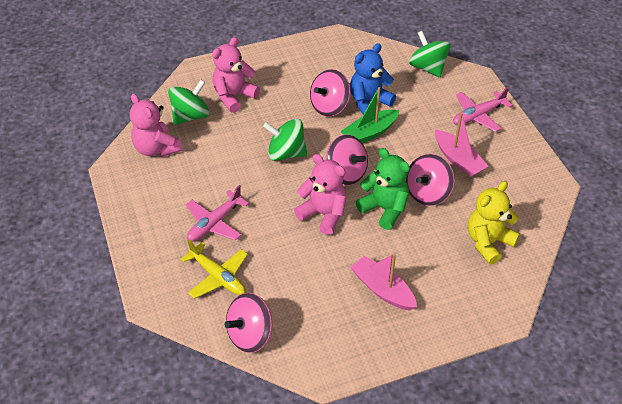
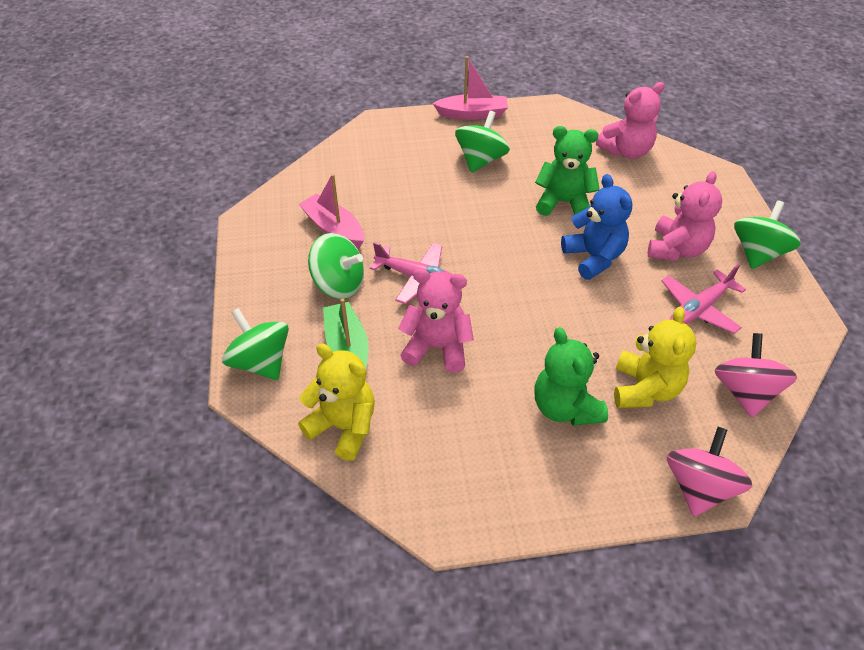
green spinning top: [168,80,210,125] [263,119,307,161] [409,31,451,77] = 3 -> [222,308,289,380] [308,233,364,299] [455,111,510,173] [734,201,801,269] = 4
green teddy bear: [356,148,410,230] = 1 -> [534,327,608,426] [535,126,600,216] = 2
pink spinning top: [225,293,273,353] [310,69,351,117] [326,135,368,185] [406,154,454,206] = 4 -> [667,427,752,516] [714,333,797,418] = 2
yellow plane: [181,239,248,299] = 1 -> none = 0
yellow teddy bear: [468,181,520,265] = 1 -> [298,344,375,461] [614,307,697,408] = 2

